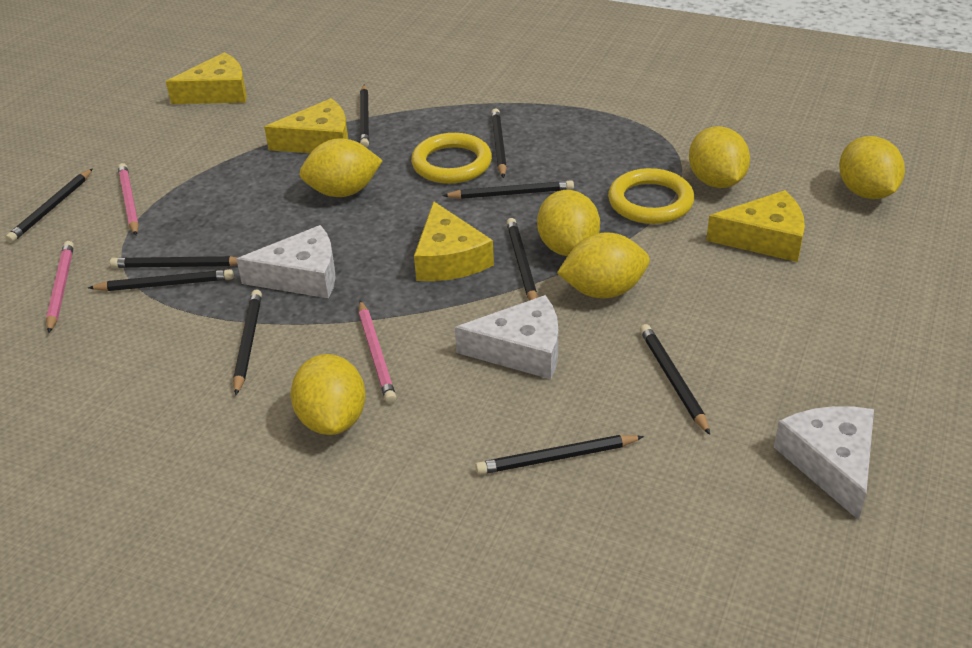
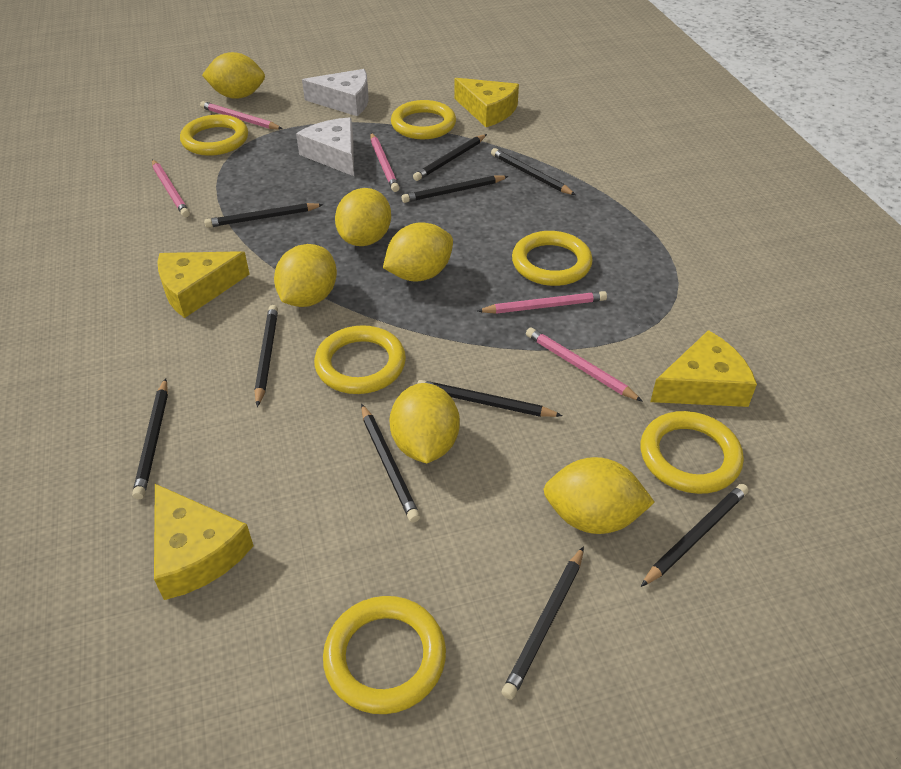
pink pencil: [46,241,74,333] [118,163,139,236] [359,300,396,403] = 3 -> [152,159,190,217] [200,101,282,130] [371,133,400,192] [477,291,607,314] [526,327,643,402] = 5
white cheese: [236,225,336,298] [455,295,558,379] [774,406,874,520] = 3 -> [296,117,354,176] [302,69,369,116] = 2
yellow ring: [411,133,492,184] [608,168,694,224] = 2 -> [180,114,248,156] [314,325,406,394] [323,596,446,714] [391,100,456,139] [512,231,593,286] [641,411,744,494] = 6

